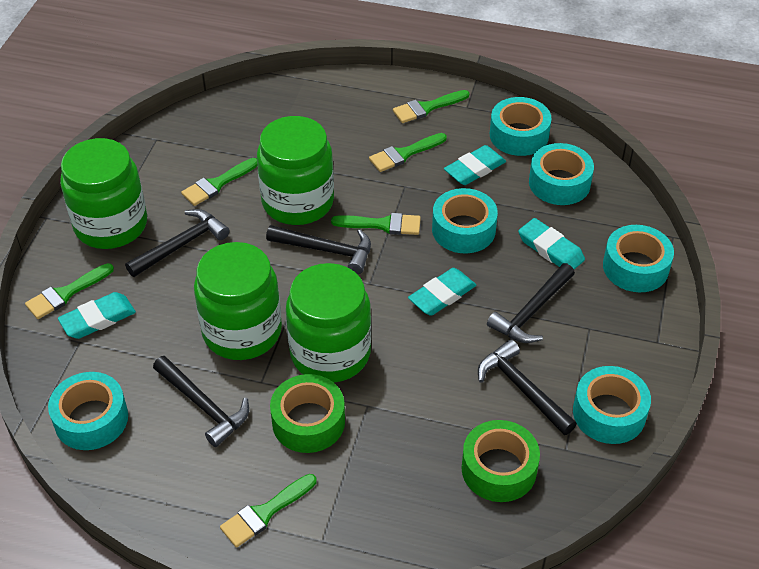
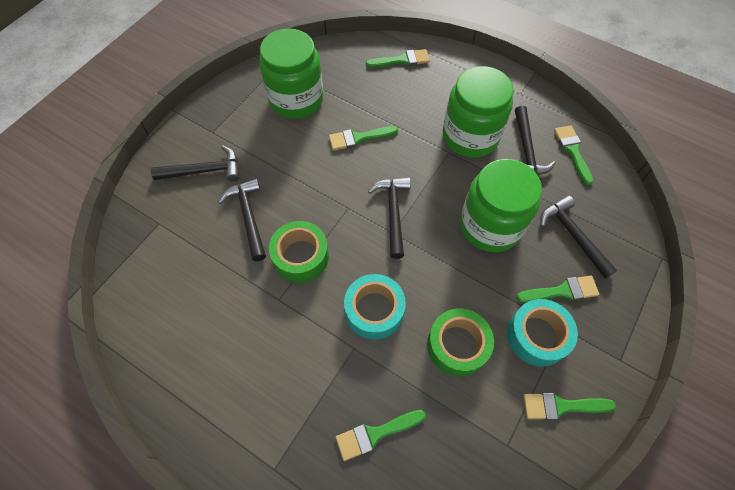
green jar: [60,138,147,249] [194,242,282,360] [257,116,334,225] [286,263,371,382] = 4 -> [259,28,324,119] [443,66,514,157] [460,159,542,252] = 3
turquoise eraser: [58,292,136,339] [408,268,476,316] [444,145,506,185] [518,218,585,269] = 4 -> none = 0
turquoise tape: [48,372,128,450] [432,188,498,253] [490,97,551,156] [529,143,594,205] [573,366,651,444] [603,225,674,292] = 6 -> [344,274,406,340] [507,299,578,366] = 2

